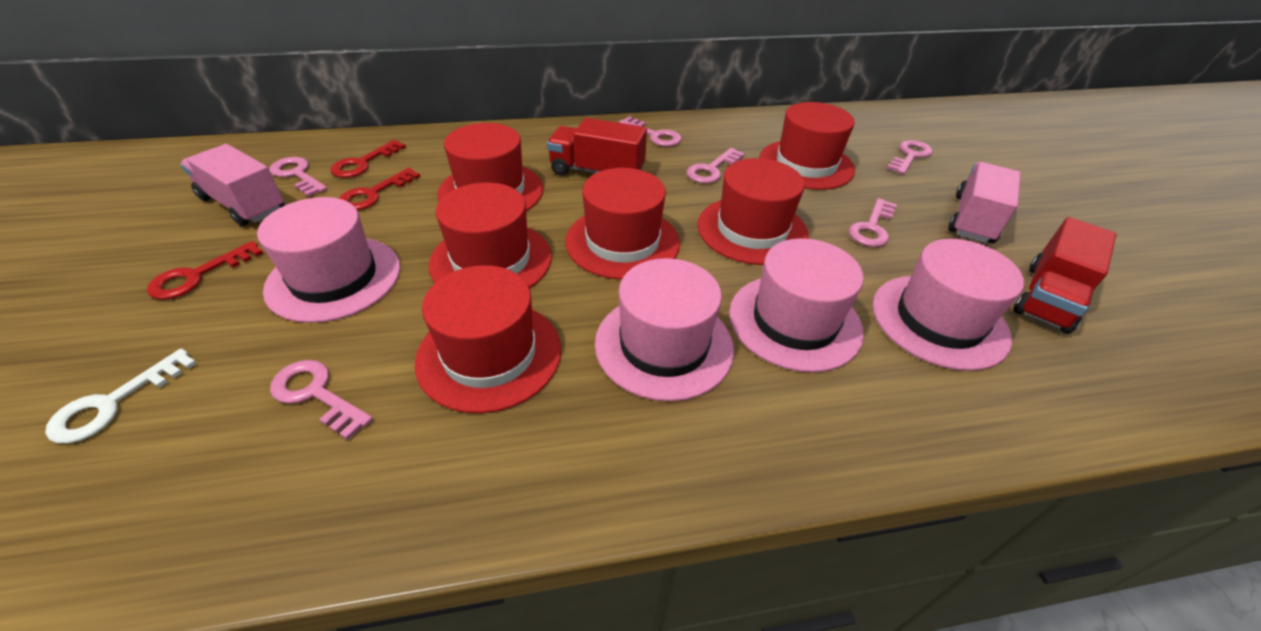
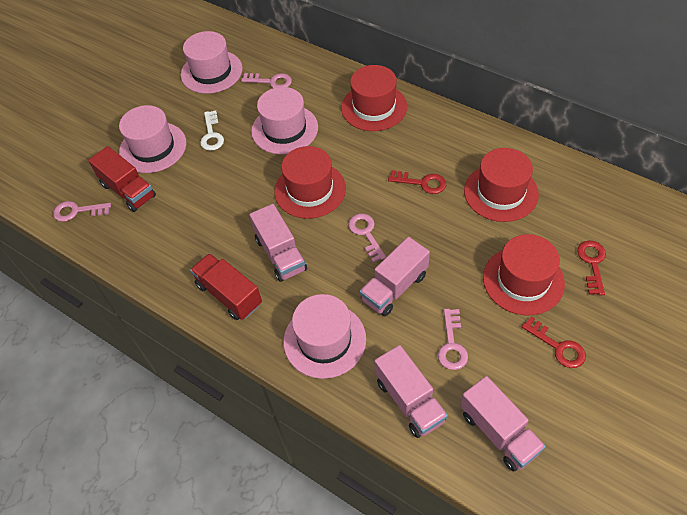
pink key: [269,157,327,197] [270,360,373,440] [619,116,681,147] [687,148,745,183] [849,198,897,247] [887,140,933,174] = 6 -> [53,201,111,222] [241,73,292,88] [348,213,386,263] [438,309,468,370] = 4
pink truck: [180,144,285,226] [948,162,1021,243] = 2 -> [249,204,307,282] [360,237,430,316] [374,345,448,438] [460,376,546,472] = 4
red hat: [414,265,562,413] [429,183,552,289] [437,123,543,211] [565,168,680,279] [697,158,809,265] [759,102,855,190] = 6 -> [274,146,346,219] [341,65,407,131] [464,148,539,222] [483,234,565,315] = 4

